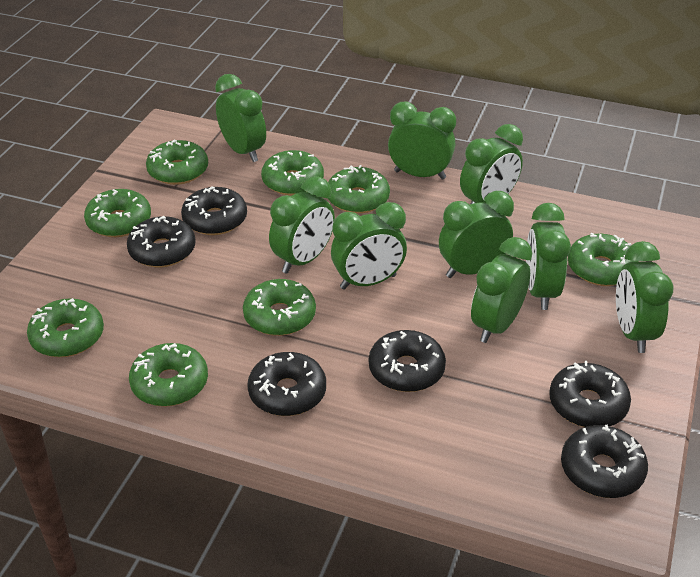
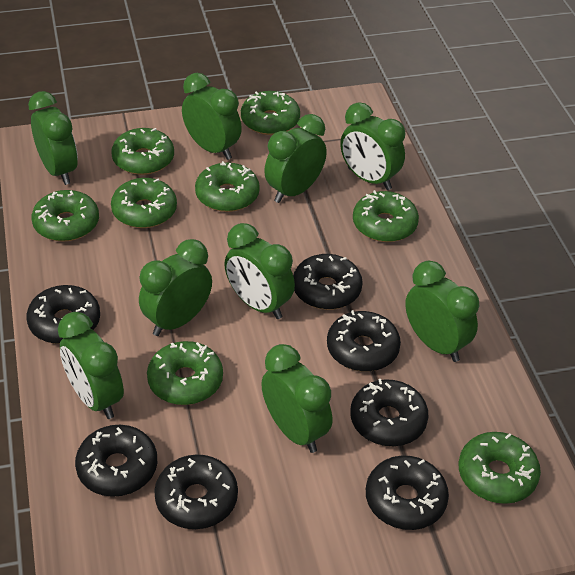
black donut: [127,216,196,267] [181,186,247,235] [247,352,326,416] [369,330,446,392] [549,361,631,427] [561,425,648,498] = 6 -> [26,285,100,344] [75,425,157,497] [154,454,238,529] [293,254,363,310] [327,310,401,372] [350,379,428,446] [366,456,449,530] = 7

